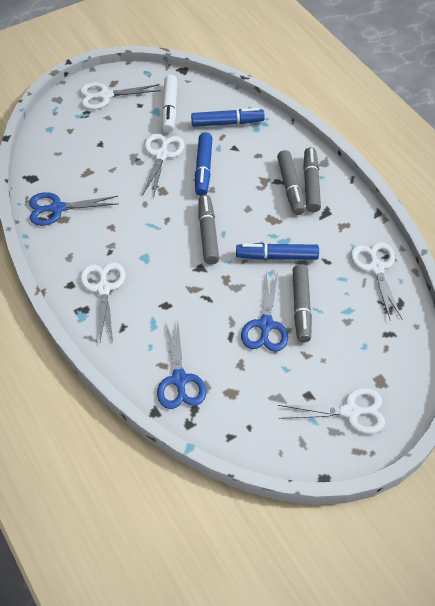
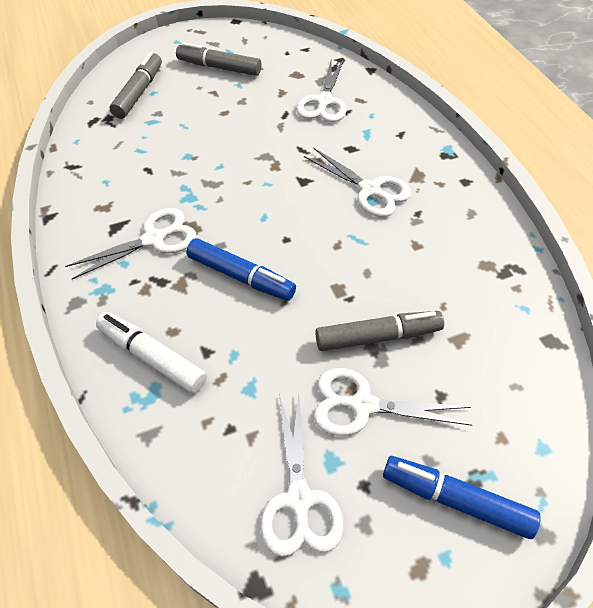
blue marker: [191,108,265,127] [195,132,213,196] [236,243,319,260] = 3 -> [186,238,296,301] [383,456,541,539] = 2
blue scissors: [29,192,118,226] [157,321,206,409] [241,271,288,352] = 3 -> none = 0
grey marker: [199,195,219,265] [277,150,305,215] [293,264,312,343] [303,147,321,212] = 4 -> [110,52,162,119] [176,42,261,76] [315,311,444,351] = 3

